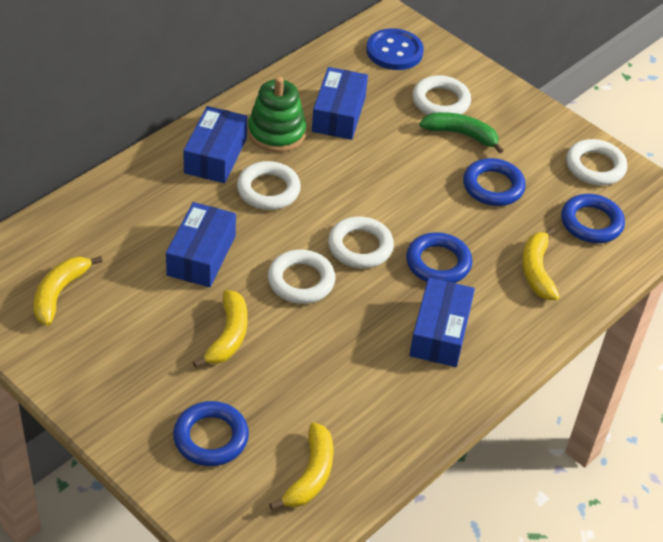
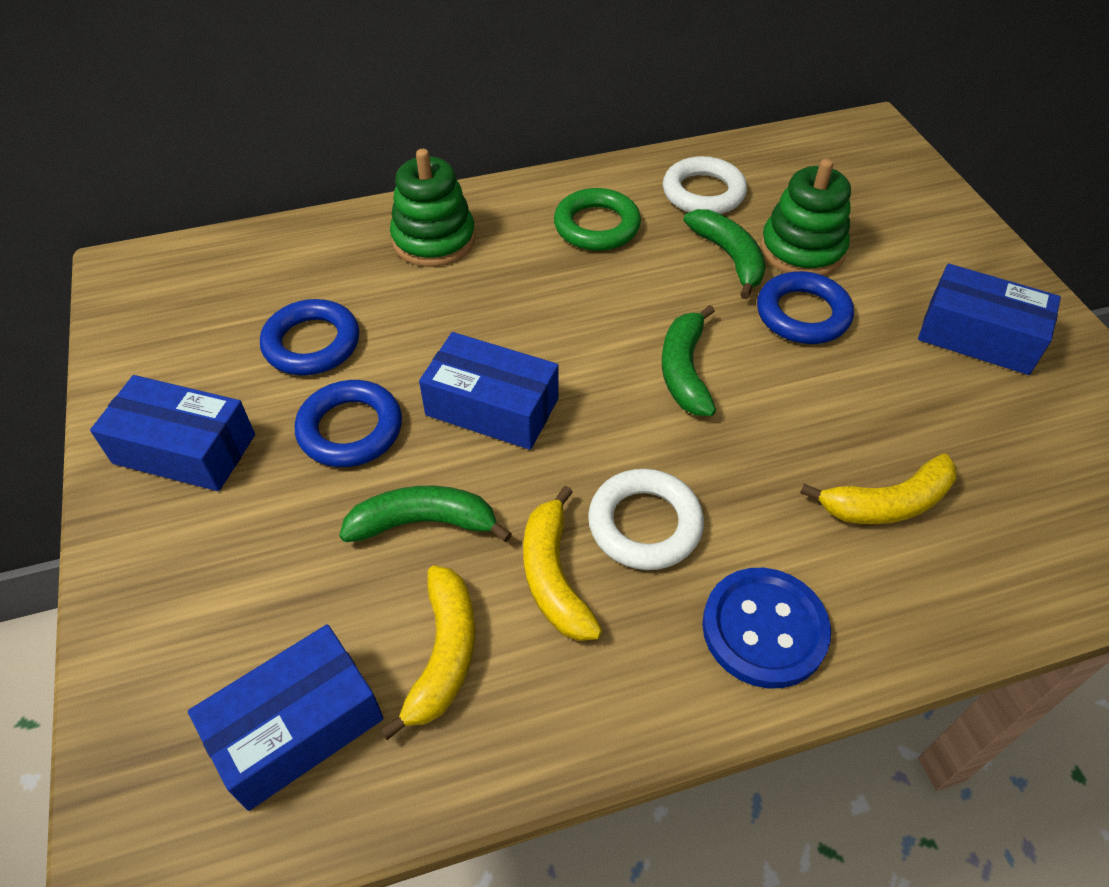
blue ring: [173,401,249,466] [406,232,472,283] [463,158,526,206] [561,194,625,243] = 4 -> [260,299,359,375] [295,380,402,467] [757,271,854,344] = 3
green banana: [419,112,504,154] = 1 -> [339,486,512,542] [662,305,716,416] [684,209,766,299] = 3
green ring: none = 0 -> [554,188,641,251] = 1
green stacking toy: [248,76,306,152] = 1 -> [390,149,475,267] [760,159,851,276] = 2
white ring: [237,161,301,210] [268,250,335,304] [328,216,394,268] [412,75,471,115] [566,139,627,185] = 5 -> [588,469,704,570] [663,156,747,214] = 2
yellow banana: [34,256,103,326] [193,290,248,368] [269,422,333,510] [522,227,560,300] = 4 -> [380,566,475,740] [523,486,602,641] [800,453,957,524] = 3

